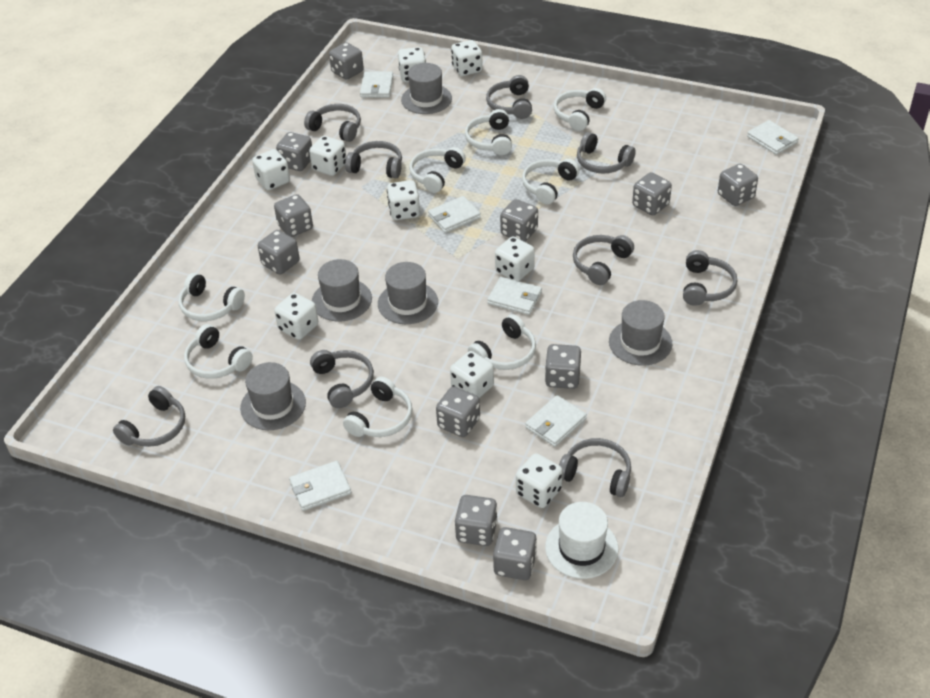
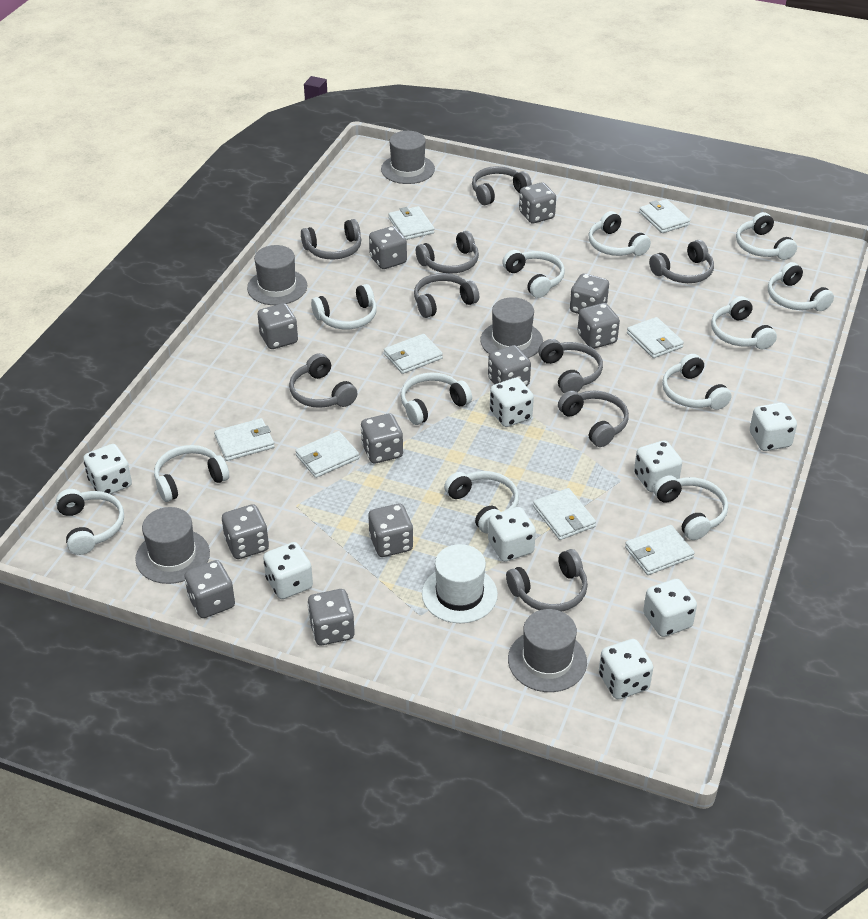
white dice: [252,149,290,190] [274,293,318,340] [309,136,346,176] [387,180,420,220] [398,47,426,82] [450,351,494,398] [451,40,483,76] [495,237,535,281] [516,453,563,508] = 9 -> [83,444,132,494] [263,542,313,599] [488,507,536,562] [490,378,534,427] [599,639,653,699] [634,440,682,492] [643,579,697,637] [750,403,797,451] = 8
white headphones: [179,273,245,321] [184,324,253,379] [343,377,413,437] [409,147,466,193] [465,109,512,155] [468,314,536,370] [522,159,579,205] [554,88,606,131] = 8 -> [56,489,124,555] [154,445,229,502] [311,284,377,330] [401,372,472,425] [444,471,519,534] [502,250,565,298] [589,211,651,256] [653,476,728,540] [662,354,732,410] [711,296,777,349] [736,212,797,260] [768,262,834,311] = 12
white wallet: [289,461,351,511] [360,71,393,98] [428,196,481,233] [487,277,542,315] [525,395,587,447] [747,120,798,155] = 6 -> [214,418,275,461] [295,431,359,478] [384,334,443,374] [388,206,434,240] [533,488,596,540] [625,525,695,575] [627,317,684,358] [639,199,690,233] = 8

